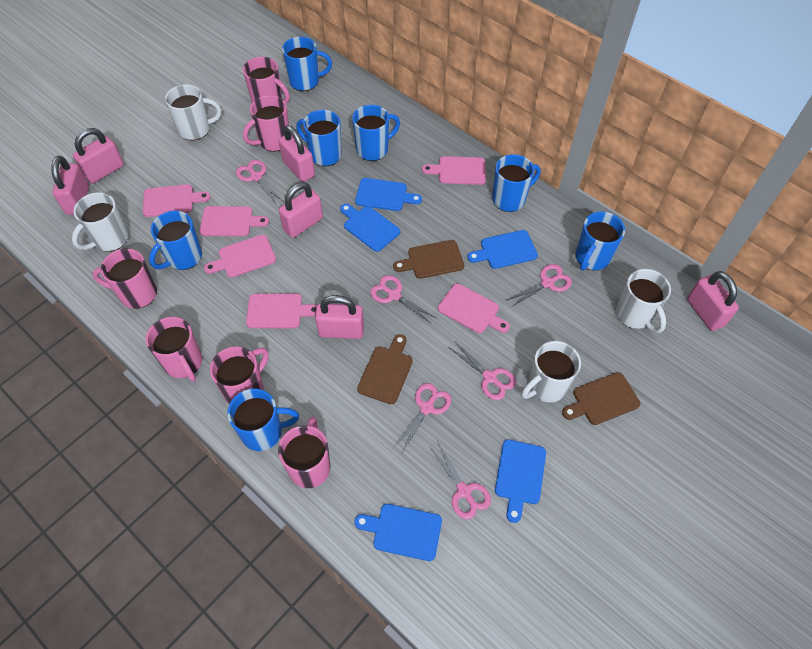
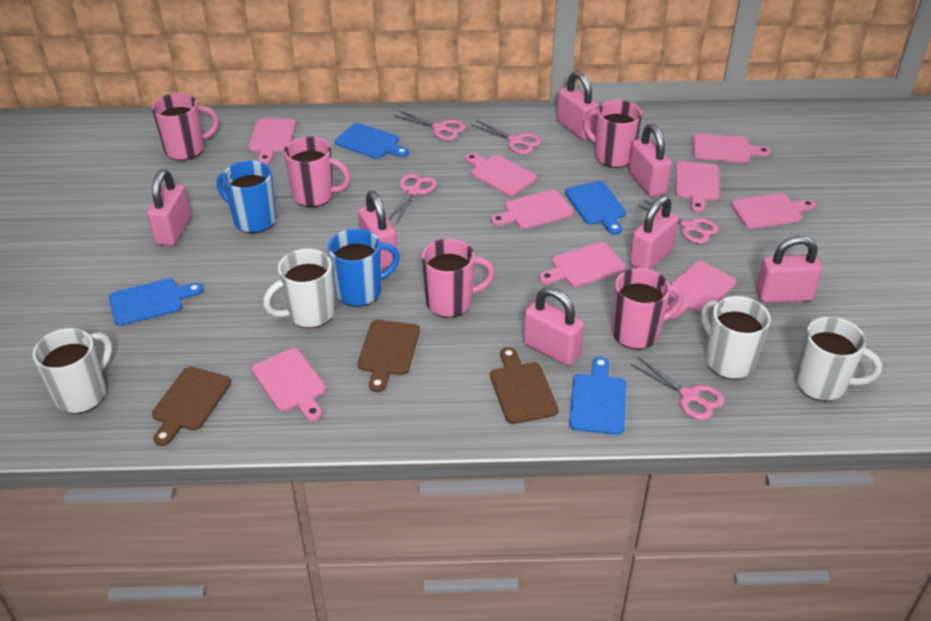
blue cutting board: [340,204,400,252] [354,504,442,561] [355,178,422,211] [468,230,538,269] [495,439,546,523] = 5 -> [109,278,203,326] [335,123,409,159] [565,181,626,235] [569,357,626,435] = 4
blue mug: [149,211,202,270] [227,389,299,451] [282,37,332,91] [296,110,342,166] [352,105,400,161] [492,154,541,212] [576,212,625,271] = 7 -> [217,160,276,233] [328,229,400,307] = 2
pink cutting board: [143,184,211,217] [200,206,269,236] [204,235,276,277] [246,294,317,328] [422,156,486,185] [438,284,510,333] = 6 -> [248,118,296,164] [252,348,326,421] [465,153,537,196] [491,190,574,229] [539,242,626,287] [665,261,737,318] [675,161,720,213] [693,134,771,163] [731,193,816,229] = 9
pink mug: [92,248,157,309] [146,317,202,382] [210,346,269,404] [243,57,290,104] [243,95,289,152] [278,417,330,488] = 6 -> [152,93,219,161] [284,136,351,207] [422,239,495,318] [583,100,642,168] [612,268,683,349] = 5
pink padlock: [51,156,89,215] [73,128,124,183] [279,125,315,182] [279,182,323,238] [315,295,364,339] [687,271,739,331] = 6 -> [147,169,191,246] [358,191,397,268] [523,287,584,366] [557,71,599,140] [629,124,672,197] [629,196,679,269] [756,236,822,303] = 7
pink scissors: [236,160,284,205] [370,275,436,324] [393,383,451,453] [429,441,491,519] [449,341,516,400] [506,264,572,307] = 6 -> [388,173,437,224] [394,110,466,140] [472,120,542,154] [630,357,725,420] [638,200,719,244] = 5

